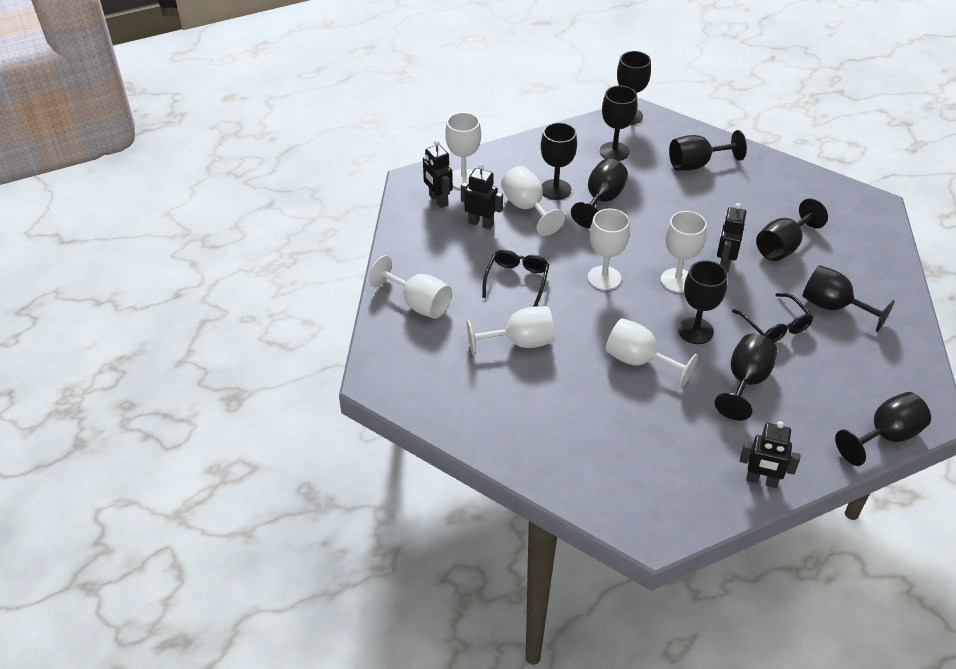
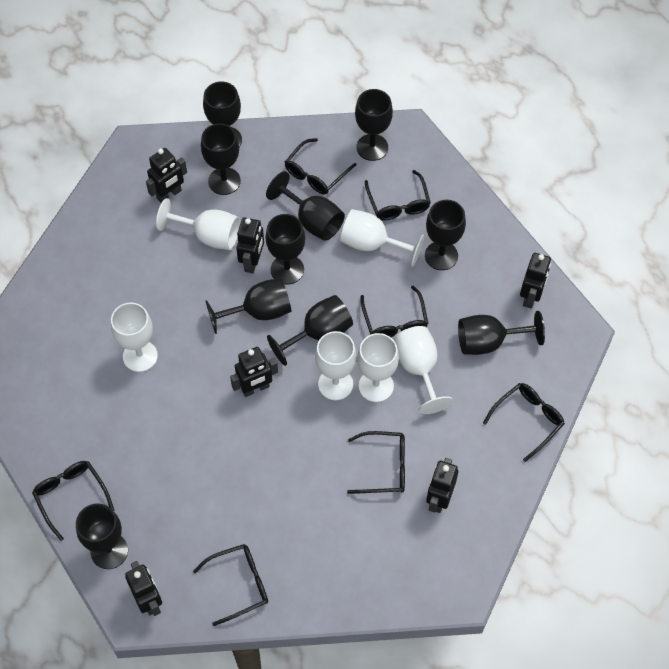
black glasses: [482,250,549,307] [732,293,813,342] = 2 -> [32,461,115,541] [193,544,268,626] [285,138,357,194] [347,431,405,494] [360,286,428,337] [365,170,431,221] [483,383,565,462] = 7
black robot: [423,140,453,208] [461,163,503,229] [717,203,746,273] [740,421,801,488] = 4 -> [125,561,162,616] [146,148,187,203] [230,347,278,397] [236,217,264,273] [426,458,458,513] [520,253,551,309] = 6
white goblet: [369,255,452,319] [445,112,481,189] [467,306,555,356] [501,166,565,236] [588,209,630,290] [605,318,698,388] [661,211,707,293] = 7 -> [111,302,158,372] [156,198,240,250] [315,331,357,400] [340,209,424,267] [357,333,399,402] [394,326,453,414] = 6

